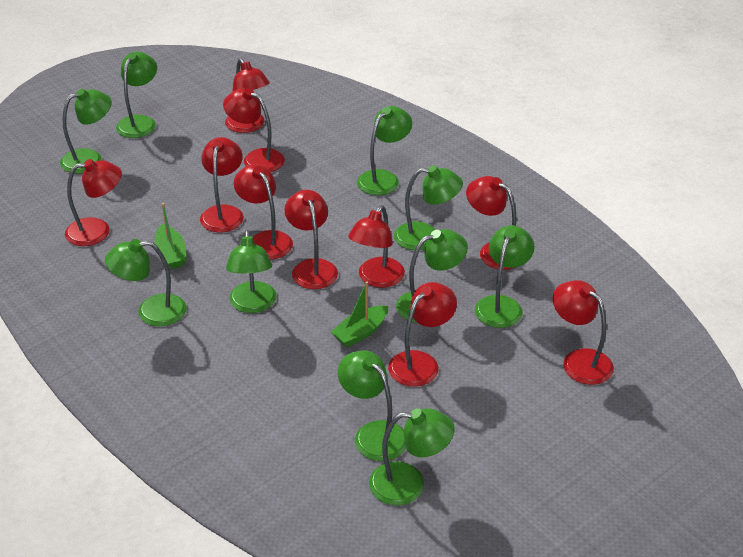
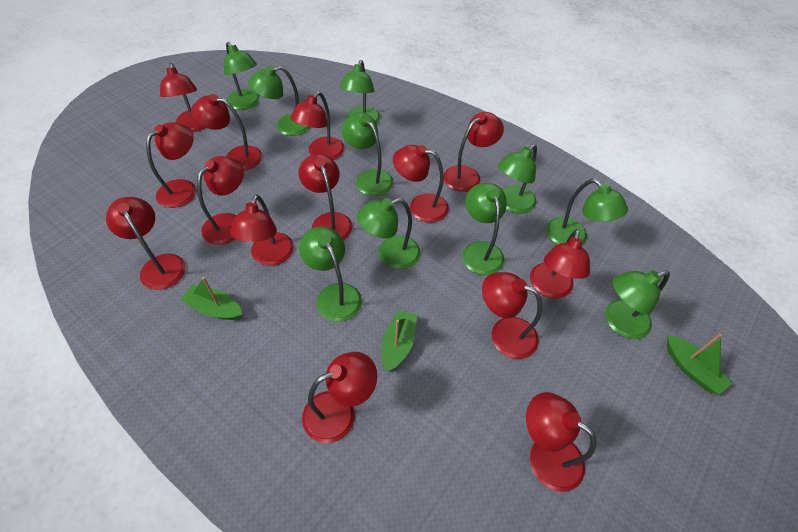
green boat: [155,203,187,269] [331,281,388,347] = 2 -> [180,277,242,320] [381,310,417,372] [667,333,732,395] = 3
red lamp: [65,159,122,246] [200,137,244,232] [223,88,285,172] [225,58,270,133] [234,164,293,260] [284,190,338,289] [348,205,405,288] [388,282,457,387] [466,176,516,270] [553,280,614,385] = 10 -> [106,197,186,290] [146,122,196,208] [160,63,205,132] [191,94,262,170] [197,156,244,245] [230,195,294,266] [290,92,345,160] [299,154,352,240] [302,352,377,443] [393,145,449,223] [444,112,504,192] [482,272,542,359] [526,392,596,492] [530,229,590,299] = 14

